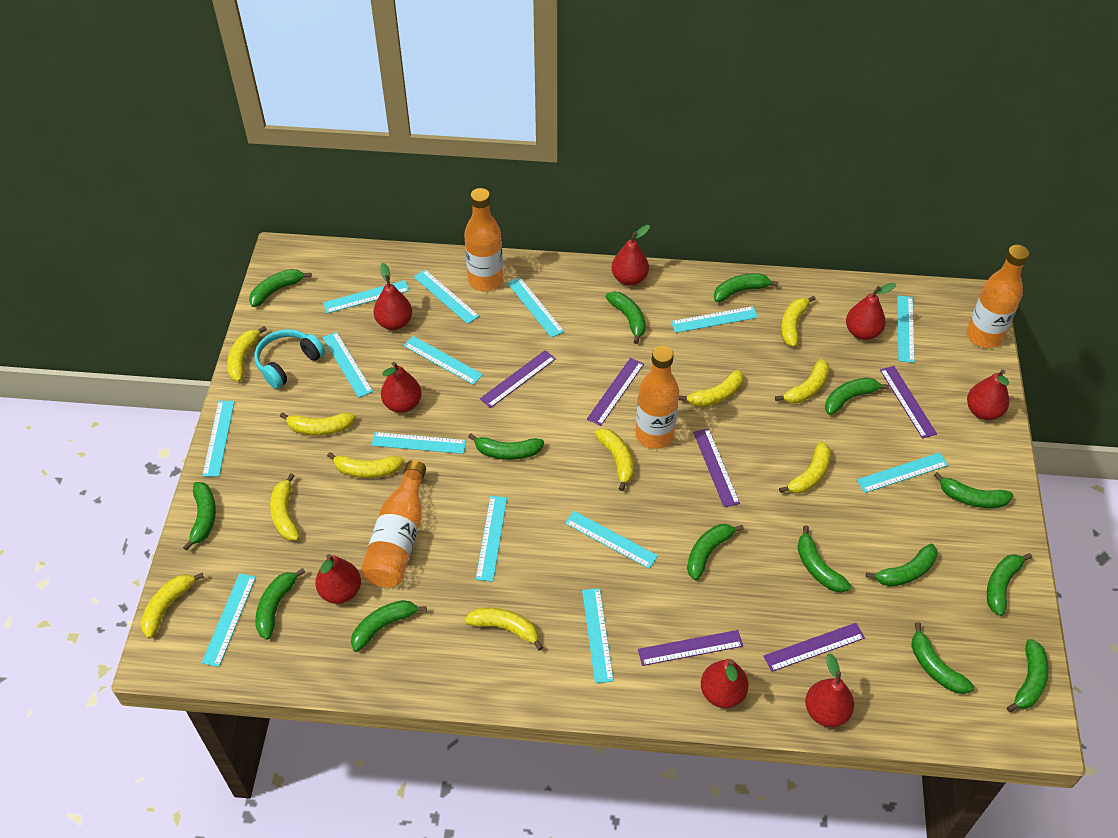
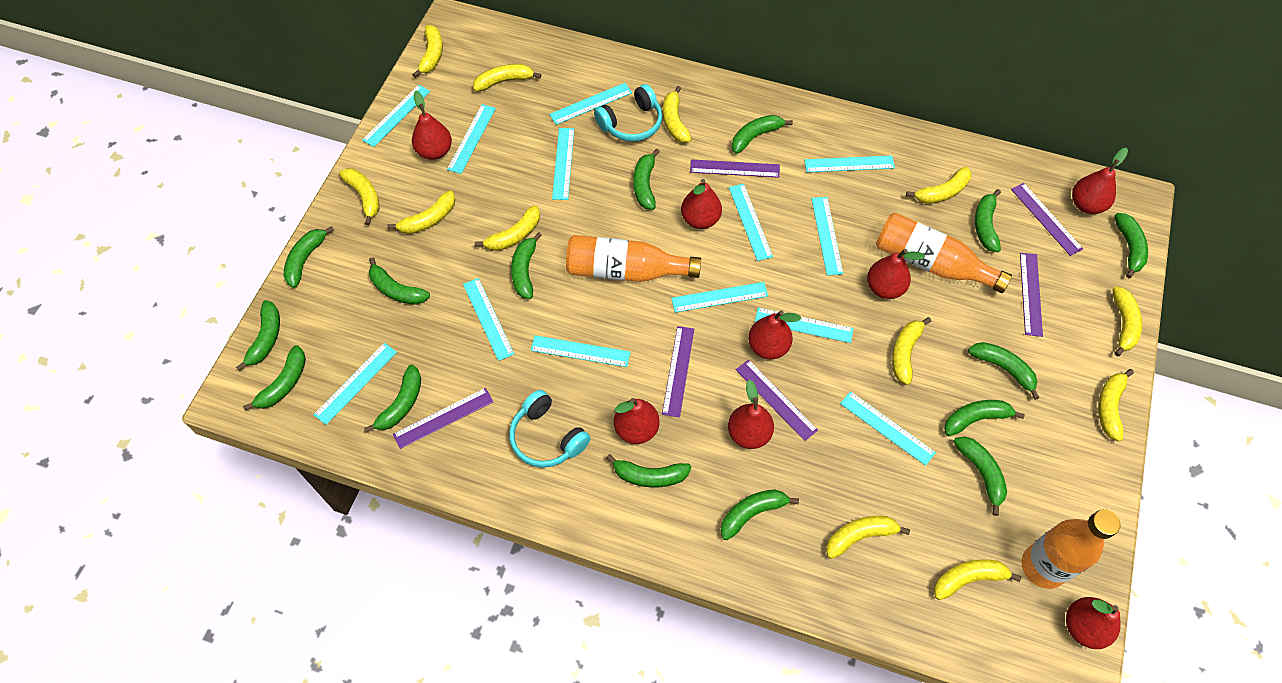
orange bottle: [361,460,426,588] [464,188,503,291] [635,346,679,449] [967,245,1029,348] = 4 -> [566,235,701,282] [876,213,1012,293] [1022,509,1121,589] = 3
turquoise headphones: [254,329,325,389] = 1 -> [509,390,591,468] [594,84,662,142] = 2
turquoise ruler: [202,401,235,477] [202,573,256,667] [323,280,410,314] [323,332,373,398] [372,432,466,454] [403,336,483,385] [414,270,479,324] [476,496,507,582] [507,277,564,338] [565,511,658,569] [582,588,614,683] [671,306,758,333] [857,452,948,493] [897,296,915,363] = 14 -> [313,343,397,425] [362,85,430,147] [447,104,496,174] [463,278,514,361] [530,335,630,367] [549,83,632,125] [552,128,574,200] [671,282,768,313] [729,184,773,261] [755,307,854,343] [804,155,895,173] [811,197,843,275] [840,391,936,466] = 13
yellow banana: [141,573,204,638] [227,326,267,382] [270,473,300,541] [280,413,356,436] [327,452,404,478] [464,608,543,651] [595,428,634,491] [679,370,743,407] [775,359,829,404] [779,441,831,494] [781,296,816,347] = 11 -> [339,168,379,225] [387,190,455,234] [412,25,443,78] [473,64,542,92] [475,205,540,251] [663,86,692,143] [826,516,910,559] [892,317,931,385] [906,166,971,204] [934,559,1022,600] [1098,369,1134,442] [1113,287,1142,356] = 12

